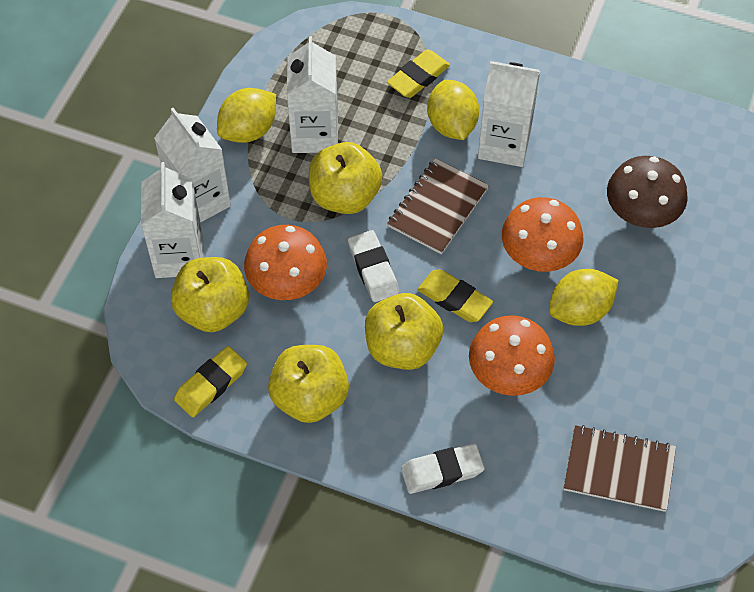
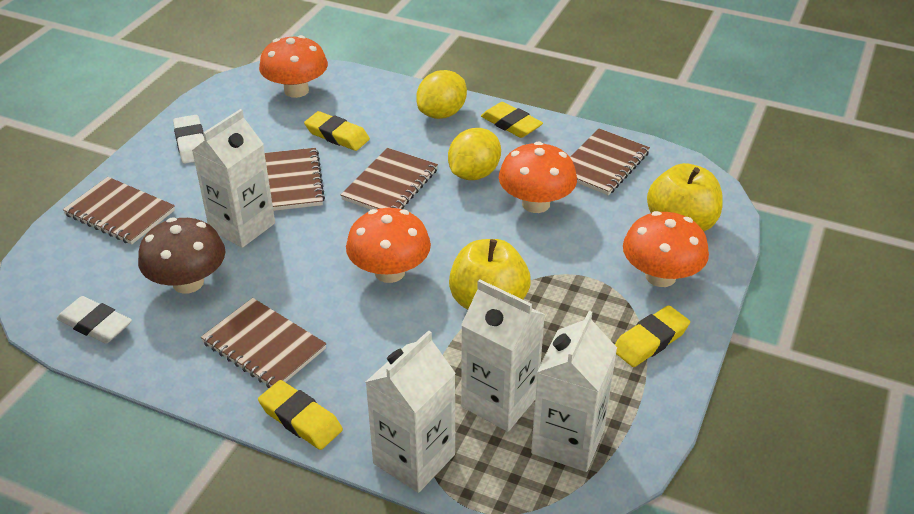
brown notebook: [387,158,489,254] [564,425,676,512] = 2 -> [63,177,175,245] [201,298,326,388] [265,148,325,211] [341,148,438,210] [570,128,650,195] = 5
orange mushroom: [244,225,327,300] [469,315,555,396] [502,197,584,272] = 3 -> [259,35,328,98] [346,208,431,283] [499,141,577,213] [623,211,709,287] = 4
yellow apple: [171,257,249,332] [268,345,349,423] [309,142,383,214] [365,293,443,370] = 4 -> [449,239,531,310] [647,163,723,231] = 2
yellow eraser: [174,346,247,417] [387,49,450,98] [417,269,493,322] = 3 -> [258,380,343,450] [304,111,370,151] [481,102,543,138] [615,305,690,367] = 4
yellow lemon: [217,88,276,143] [427,80,479,140] [549,269,619,326] = 3 -> [416,70,467,119] [448,128,501,180] = 2

